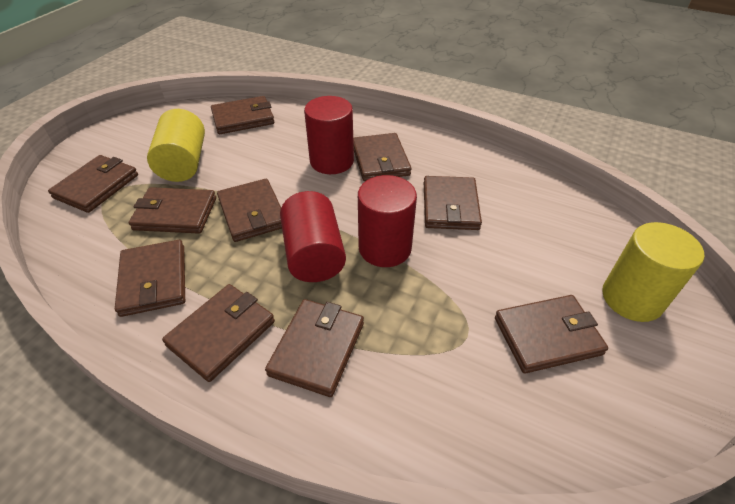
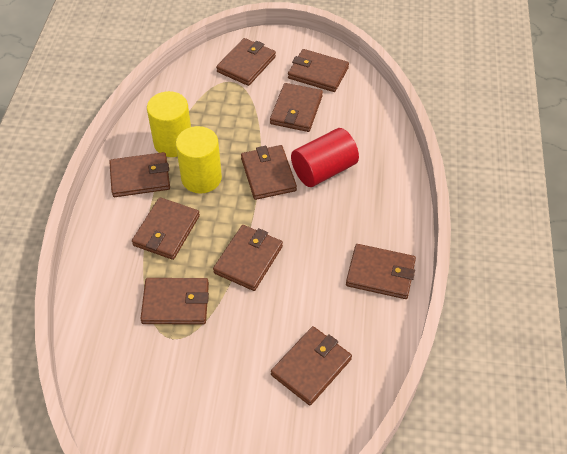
red cylinder: [280,191,346,282] [304,96,354,174] [358,175,417,267] = 3 -> [291,128,359,187] = 1

